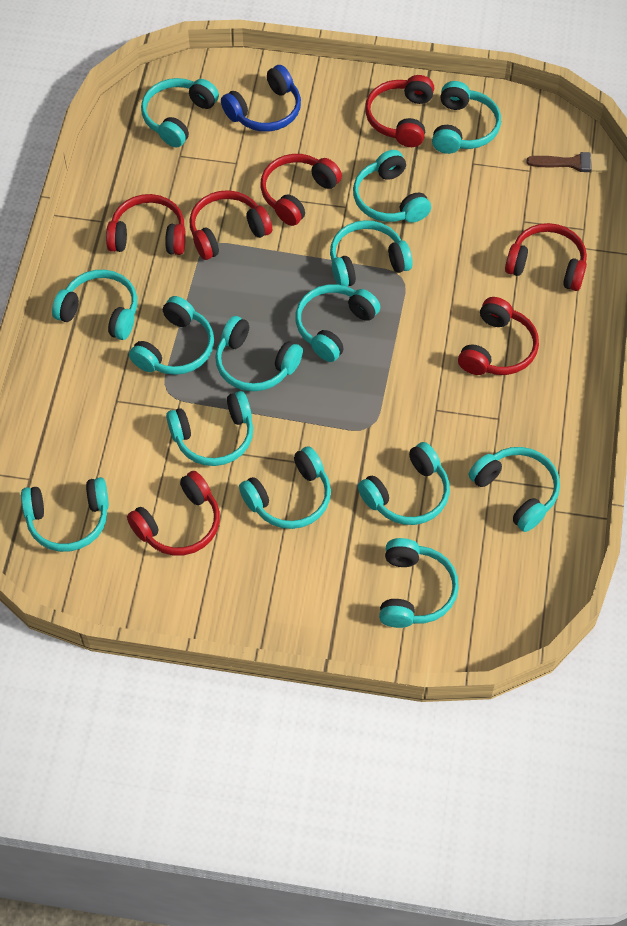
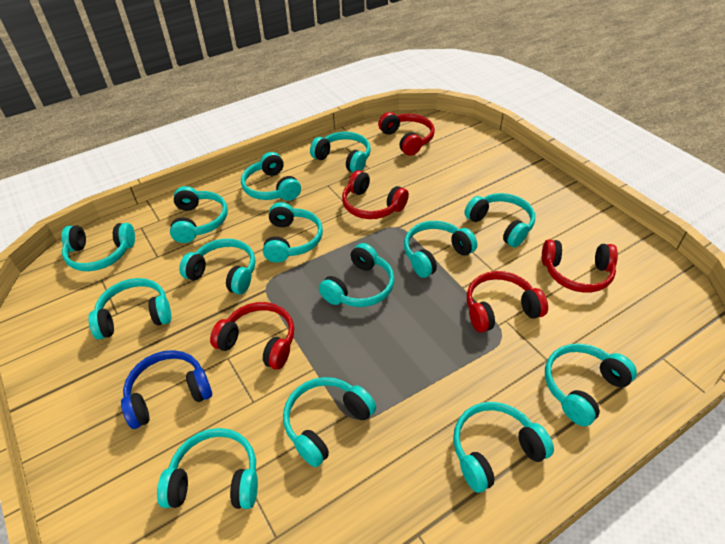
brown brush: [527,152,608,172] = 1 -> none = 0
red headphones: [106,194,186,255] [127,471,220,556] [189,190,272,260] [260,154,342,226] [365,75,434,147] [458,297,539,375] [505,223,587,291] = 7 -> [210,302,294,370] [342,170,409,219] [378,112,435,156] [467,271,548,333] [542,239,618,293] = 5

